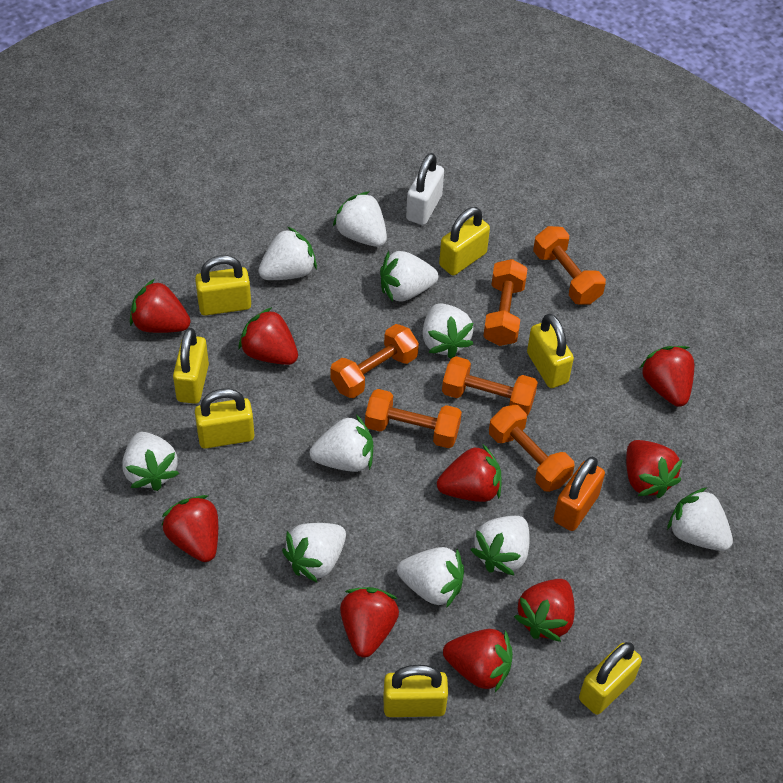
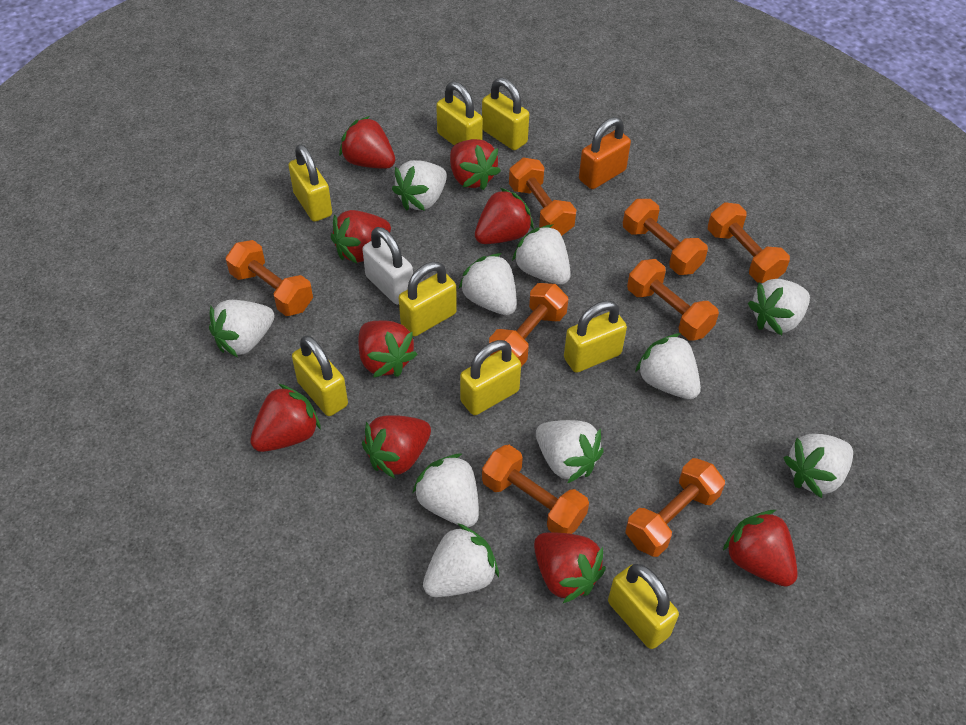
orange dumbbell: [330,324,419,398] [365,389,462,448] [442,356,538,416] [483,259,528,346] [489,405,575,492] [533,226,606,305] = 6 -> [226,240,313,316] [482,445,589,534] [489,283,568,367] [509,158,576,236] [623,199,708,275] [625,458,725,557] [627,259,719,341] [708,202,790,283] = 8
yellow padlock: [173,328,209,404] [195,255,251,316] [195,389,254,449] [383,665,448,717] [439,207,490,276] [527,314,574,388] [579,642,642,715] = 7 -> [288,144,332,222] [292,335,348,416] [399,262,457,337] [436,82,483,145] [460,340,521,415] [482,78,529,150] [564,301,627,373] [608,564,679,649] = 8

